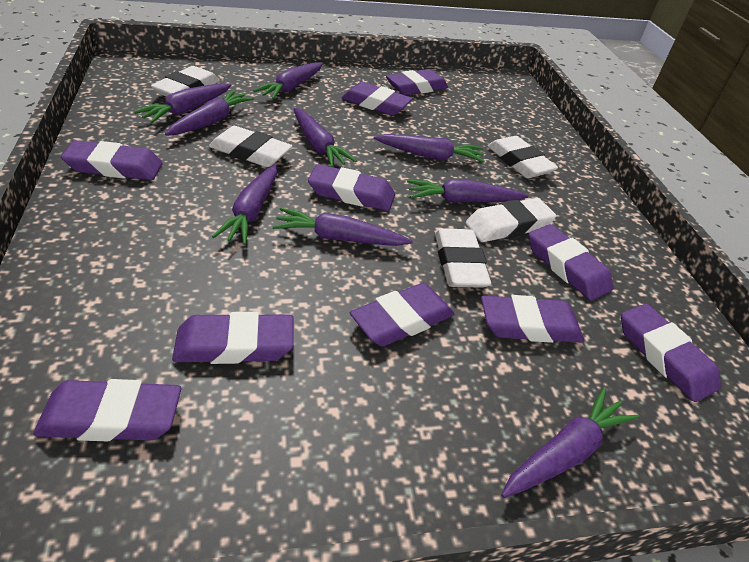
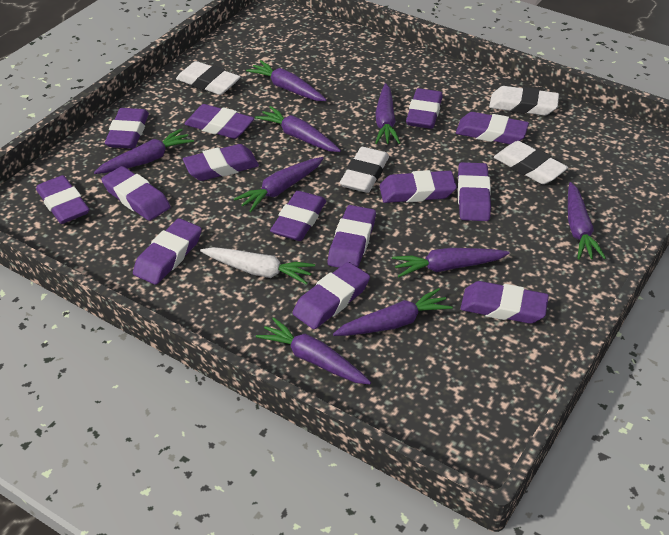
purple eraser: [33,379,181,441] [61,140,162,180] [172,312,294,364] [308,164,395,211] [342,82,413,116] [350,283,454,347] [386,69,448,95] [481,295,584,343] [529,224,613,300] [621,304,721,402] = 10 -> [36,175,89,224] [101,166,170,221] [105,108,149,149] [133,218,202,285] [183,144,259,181] [185,104,254,139] [270,191,326,241] [293,262,370,329] [328,205,376,268] [380,170,457,203] [406,88,443,129] [456,112,529,144] [458,162,491,221] [460,281,549,324] = 14
white carrot: none = 0 -> [200,247,315,285] = 1
white eraser: [151,66,220,97] [209,126,292,167] [435,228,491,288] [466,198,556,242] [487,136,558,178] = 5 -> [176,61,240,95] [340,147,389,193] [489,86,559,115] [494,141,568,184] = 4

